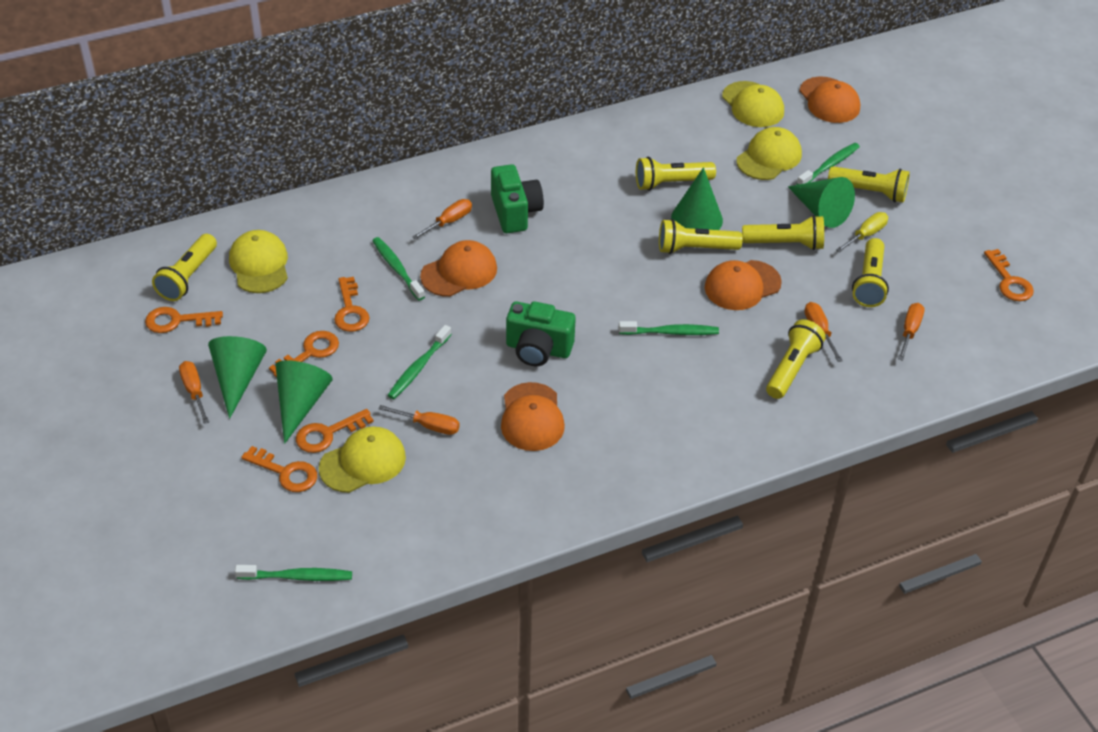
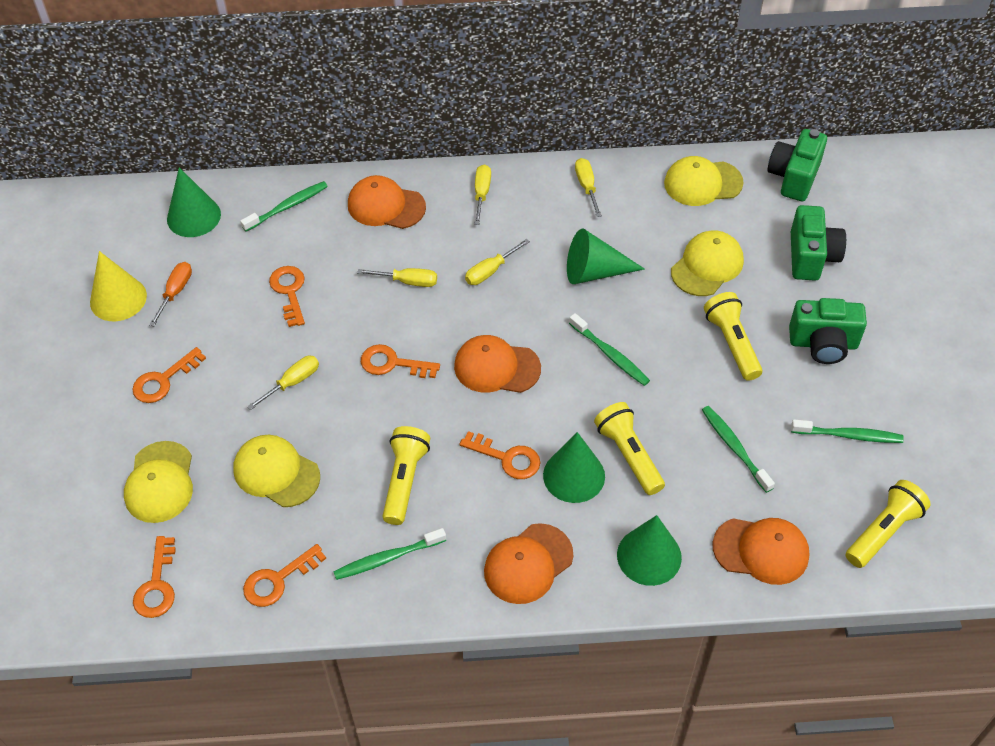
green camera: [491,164,544,233] [506,301,576,366] = 2 -> [767,129,827,201] [789,298,867,364] [791,205,846,281] = 3
orange screwdriver: [179,361,209,424] [379,405,460,435] [412,199,472,240] [805,302,843,362] [898,303,925,361] = 5 -> [149,262,192,326] = 1
yellow cone: none = 0 -> [90,251,147,321] = 1
yellow flashlight: [152,234,217,301] [636,157,716,191] [659,219,743,254] [742,215,824,250] [766,319,826,399] [828,166,910,203] [852,238,889,307] = 7 -> [382,426,430,525] [594,402,665,495] [704,292,762,381] [846,480,931,568] = 4
yellow screwdriver: [836,212,888,253] = 1 -> [247,356,319,410] [357,268,437,287] [465,239,530,285] [475,164,491,225] [575,158,602,217] = 5

